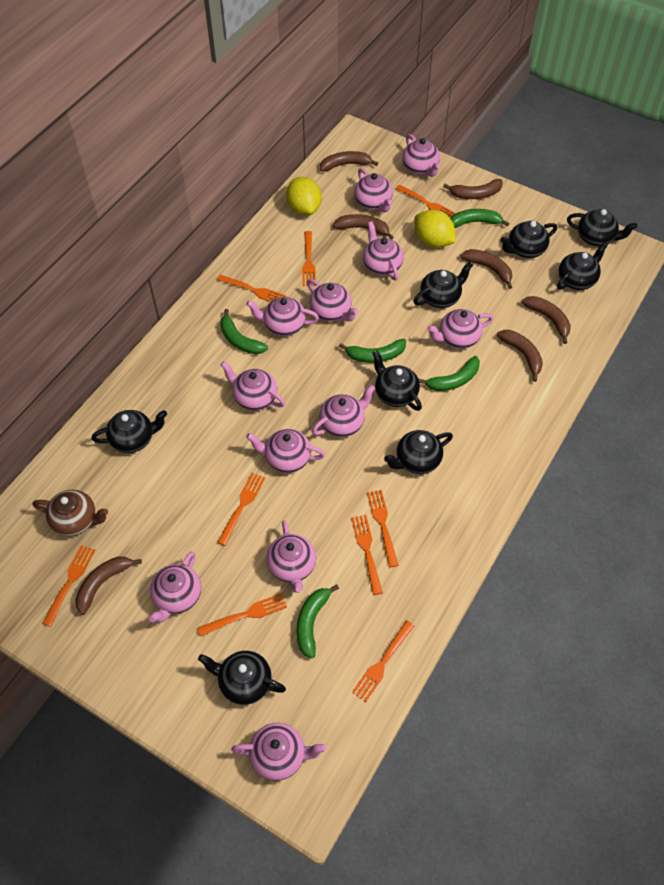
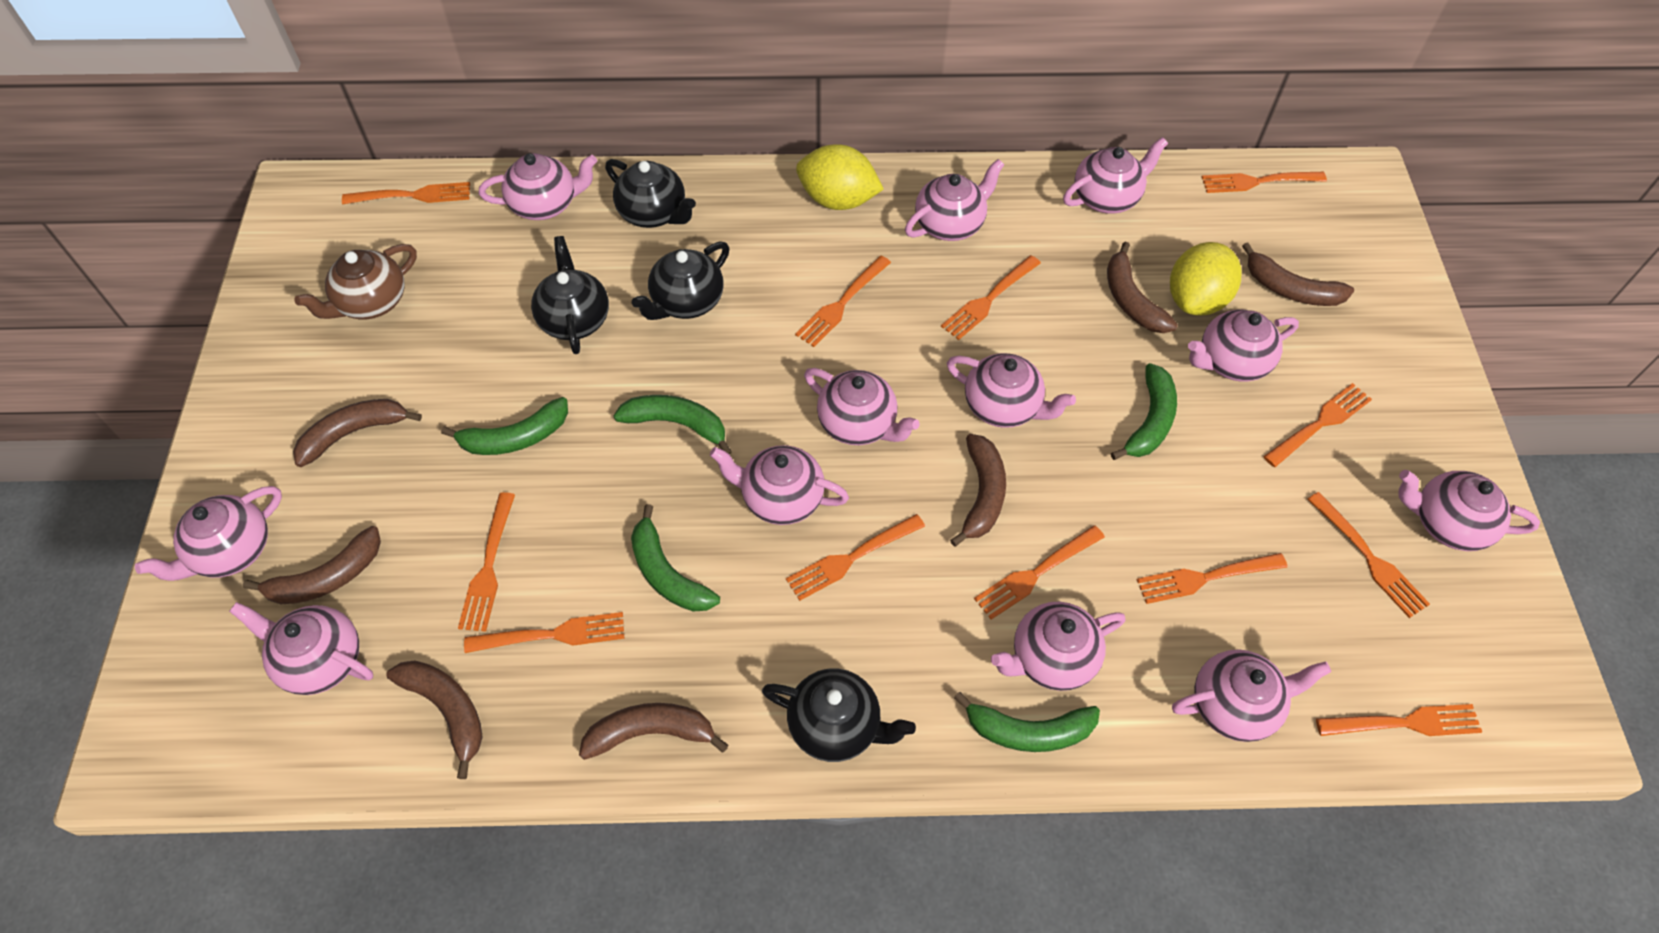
black teapot: [92,410,167,453] [198,651,286,705] [372,350,422,411] [384,430,453,474] [414,262,473,308] [501,221,557,258] [557,241,608,290] [567,209,637,246] = 8 -> [531,236,609,354] [605,159,696,228] [632,242,729,320] [762,669,916,762] = 4
orange fork: [42,545,95,627] [197,593,287,637] [217,275,287,302] [217,473,265,546] [302,231,316,286] [351,515,383,595] [352,620,414,702] [367,490,399,567] [396,185,456,218] = 9 -> [342,182,470,204] [458,492,515,632] [464,612,624,653] [786,514,925,601] [795,256,891,347] [941,255,1041,340] [974,525,1105,620] [1137,553,1287,604] [1202,172,1327,193] [1263,383,1372,467] [1307,492,1430,618] [1316,704,1482,736] = 12

